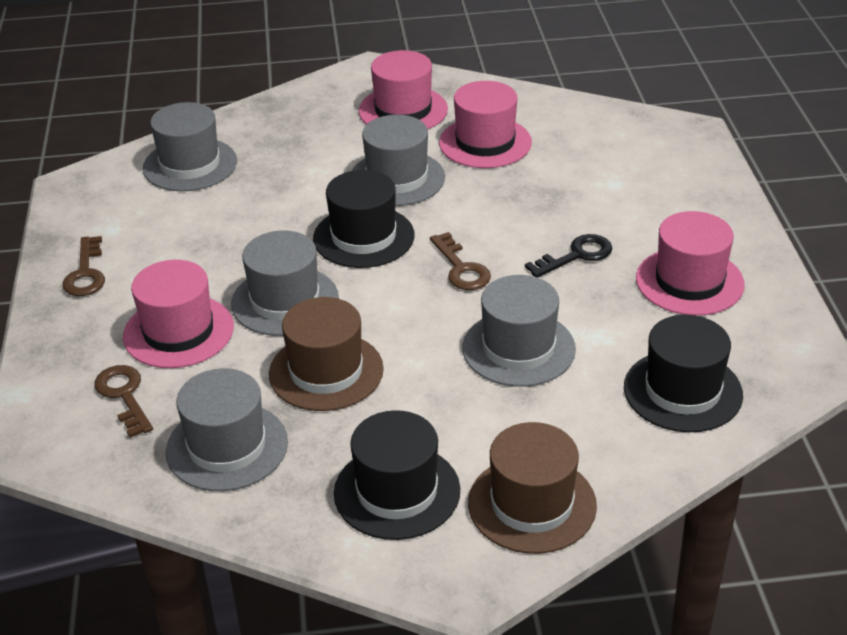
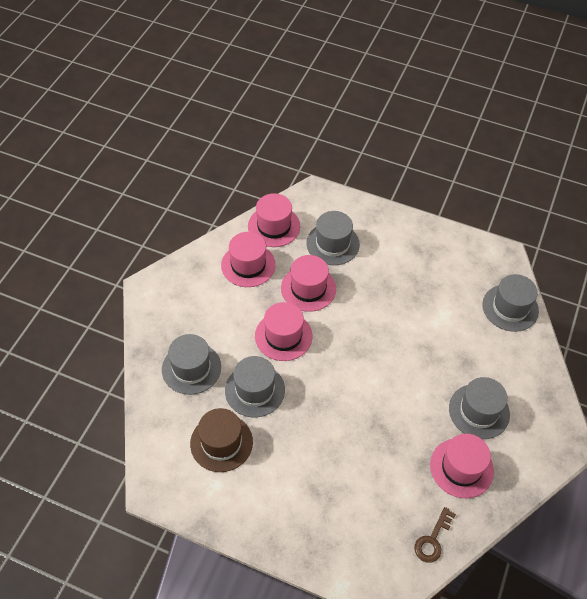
black hat: [313,170,415,268] [334,410,460,540] [624,315,743,433] = 3 -> none = 0
black key: [525,234,612,278] = 1 -> none = 0
brown hat: [269,297,384,411] [468,422,597,554] = 2 -> [190,408,253,472] = 1
brown key: [62,236,105,296] [95,365,153,438] [430,232,491,290] = 3 -> [414,507,456,563] = 1
pink hat: [123,260,234,368] [359,50,448,129] [439,81,532,168] [636,211,745,316] = 4 -> [221,232,276,287] [248,193,300,247] [255,302,312,361] [281,255,336,312] [430,434,494,498] = 5

